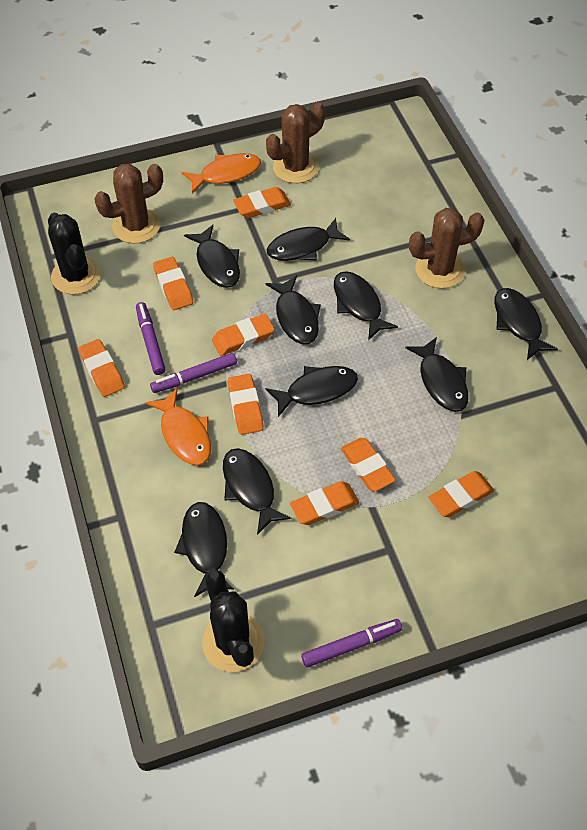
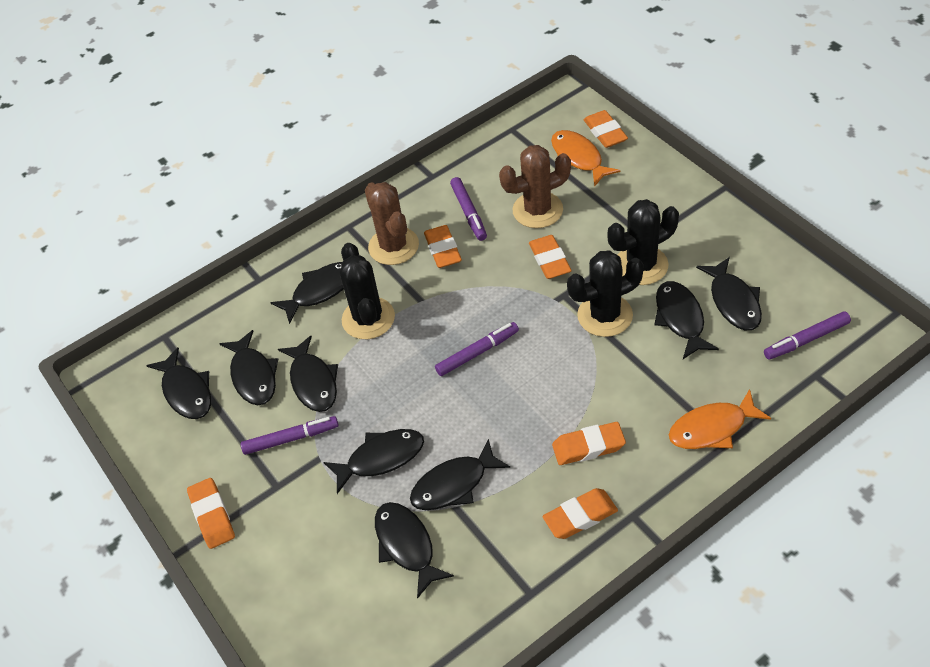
black cactus: [48,213,101,295] [202,570,264,672] = 2 -> [340,243,395,339] [567,250,644,337] [608,199,679,285] = 3
brown cactus: [94,164,163,244] [266,102,325,183] [409,208,485,289] = 3 -> [365,182,419,265] [499,145,571,228] = 2
orange eraser: [78,339,125,397] [153,257,193,310] [212,314,275,356] [228,374,264,435] [233,187,291,218] [290,481,360,525] [341,438,396,491] [428,471,494,517] = 8 -> [187,478,235,549] [424,225,462,268] [529,235,572,279] [542,488,618,539] [552,422,626,465] [584,110,628,148] = 6
purple marker: [136,302,166,375] [150,353,237,393] [301,619,402,668] = 3 -> [241,416,338,455] [435,322,519,376] [450,177,487,241] [764,311,851,360] = 4

